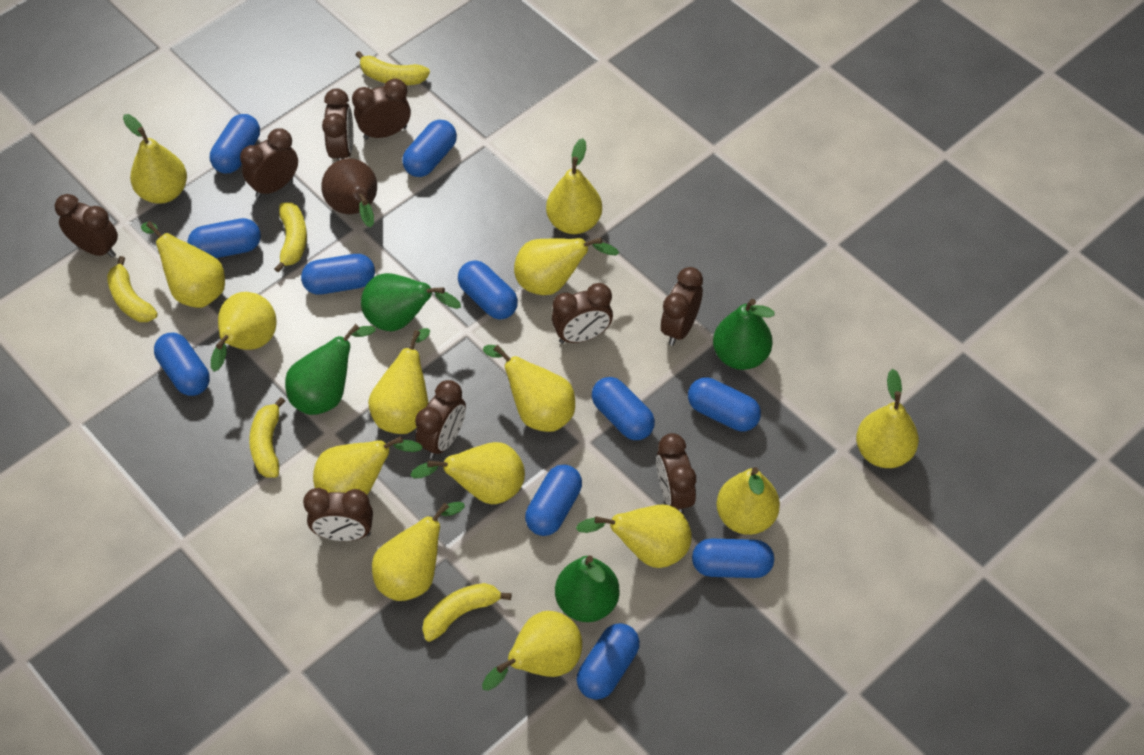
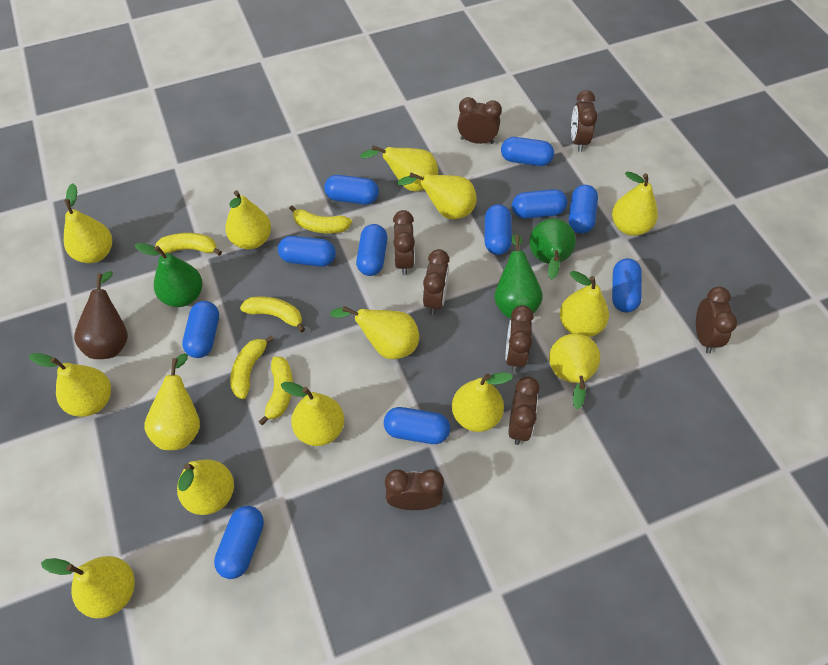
brown clock: [55,194,118,258] [240,128,298,198] [303,488,373,541] [322,88,353,161] [352,79,411,139] [415,380,466,459] [552,283,613,344] [656,433,696,515] [660,267,703,346] = 9 -> [385,469,444,510] [393,210,415,275] [423,249,449,315] [457,97,502,144] [505,305,534,372] [509,377,540,445] [571,90,598,152] [696,286,737,354] = 8
green pear: [285,324,376,415] [361,273,461,331] [555,555,620,622] [713,299,775,370] = 4 -> [135,243,203,307] [495,234,543,318] [530,218,576,280] = 3

